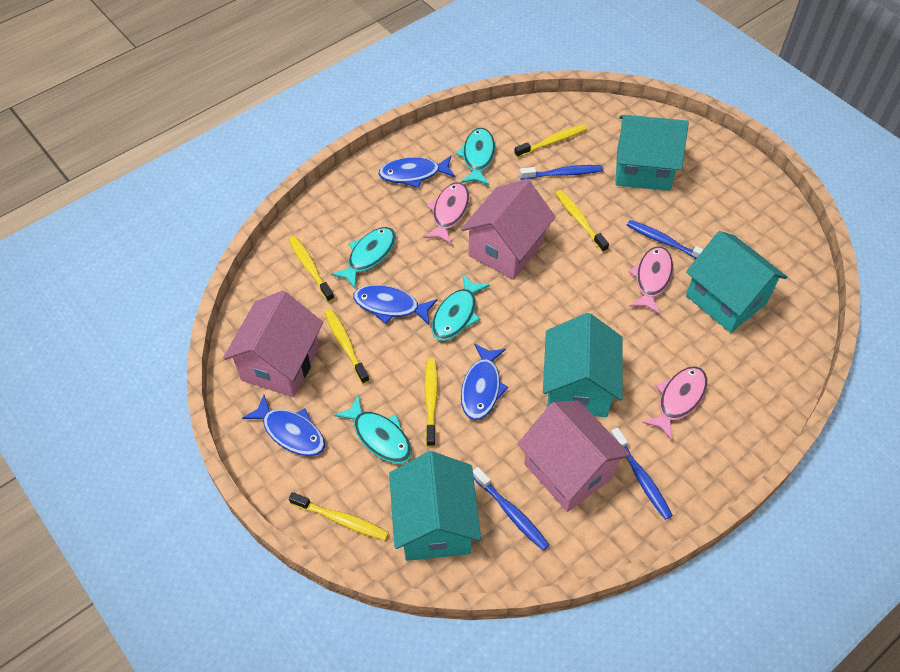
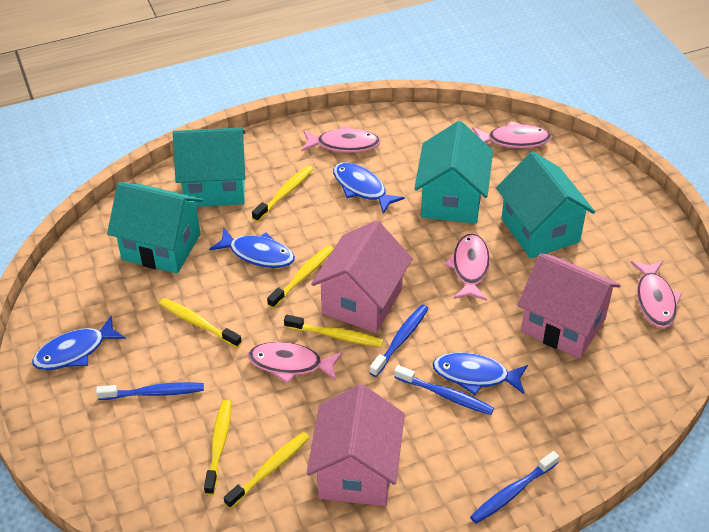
pink fish: [423,182,469,245] [629,246,673,314] [642,366,707,441] = 3 -> [248,342,342,384] [301,125,381,153] [445,234,490,301] [472,121,552,148] [630,261,682,328] = 5
turquoise fish: [331,227,396,289] [334,394,412,464] [432,274,490,341] [456,128,495,185] = 4 -> none = 0

